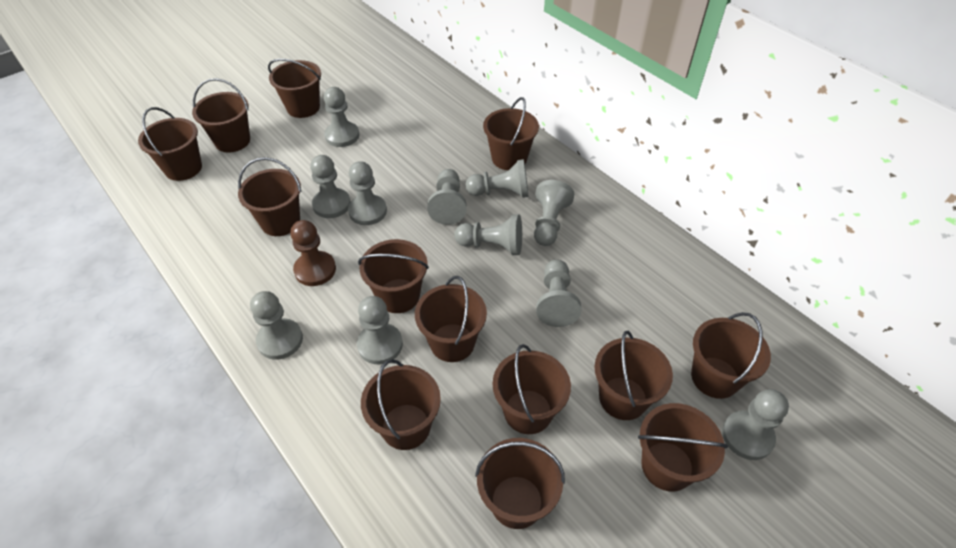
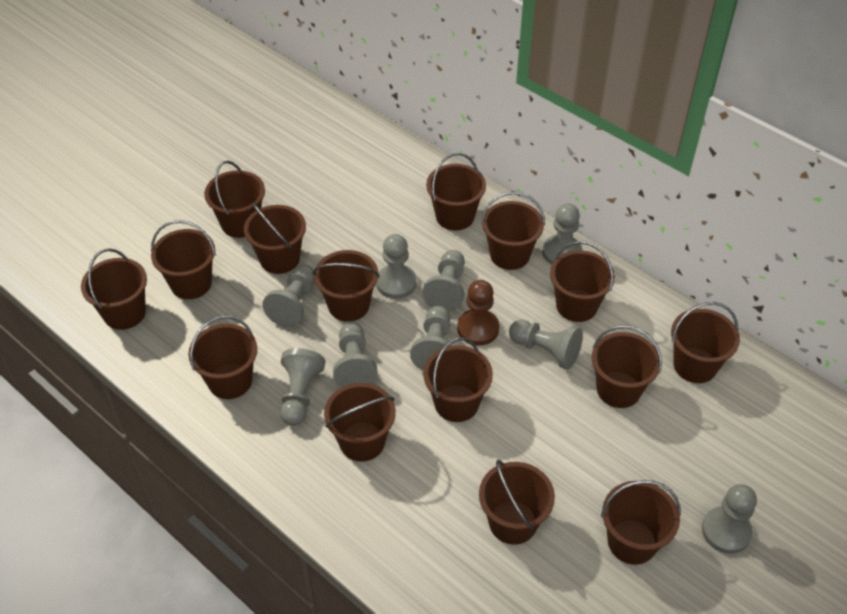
brown bucket: [138,107,202,181] [192,78,250,152] [238,157,301,236] [268,59,321,118] [358,239,429,313] [361,359,441,450] [415,276,487,362] [475,438,565,529] [483,97,539,170] [493,344,571,434] [595,331,673,420] [638,403,728,492] [691,312,771,399] = 13 -> [81,248,147,330] [151,220,216,299] [188,316,257,399] [204,161,265,238] [244,203,306,274] [313,250,380,322] [324,383,396,461] [423,337,493,422] [426,153,486,231] [479,460,555,545] [481,191,545,270] [550,241,615,322] [592,325,662,408] [601,480,681,565] [671,302,740,383] = 15
grey pawn: [250,291,303,360] [310,155,351,218] [324,87,359,147] [348,161,387,225] [357,296,403,364] [427,169,467,225] [454,214,522,255] [465,159,529,198] [534,180,574,246] [536,259,582,327] [722,389,789,460] = 11 -> [262,265,315,327] [280,348,325,426] [333,322,378,388] [376,234,417,299] [410,306,452,371] [422,250,465,312] [509,320,583,369] [542,204,583,265] [702,484,757,554] = 9

